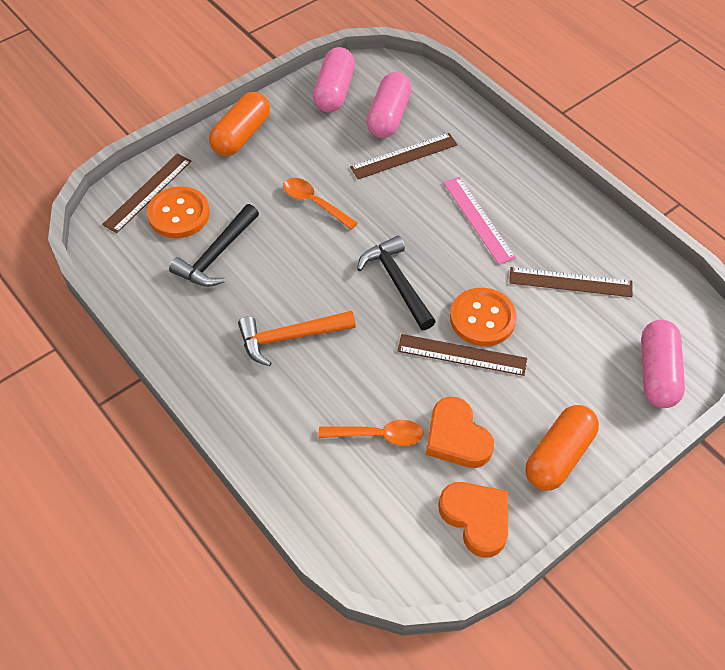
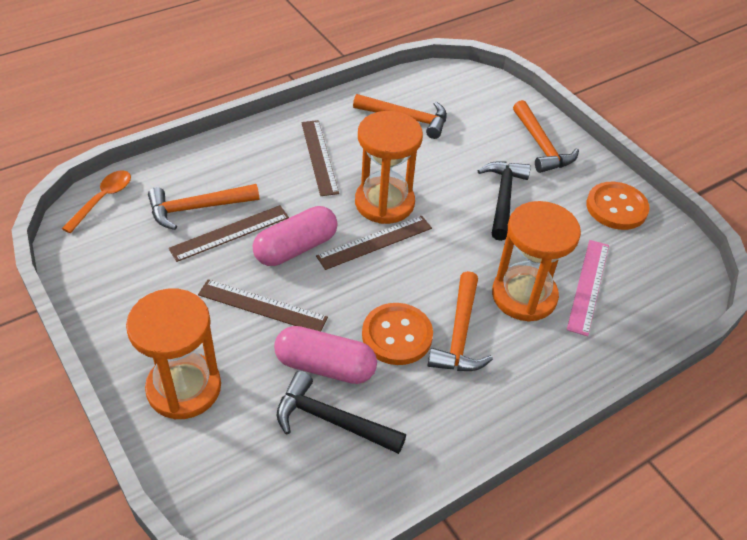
orange capsule: [209,92,270,156] [525,405,599,491] = 2 -> none = 0
orange hammer: [238,311,356,366] = 1 -> [148,184,259,230] [353,94,447,139] [428,271,493,371] [513,100,579,173] = 4
orange heart: [426,397,494,468] [438,482,508,558] = 2 -> none = 0
orange hourglass: none = 0 -> [126,289,221,419] [355,111,423,224] [492,201,581,322] = 3
orange spoon: [283,178,358,230] [319,420,424,446] = 2 -> [61,170,131,233] = 1
pink capsule: [313,47,355,112] [366,72,412,138] [641,320,685,408] = 3 -> [253,206,338,266] [274,326,377,384] = 2

